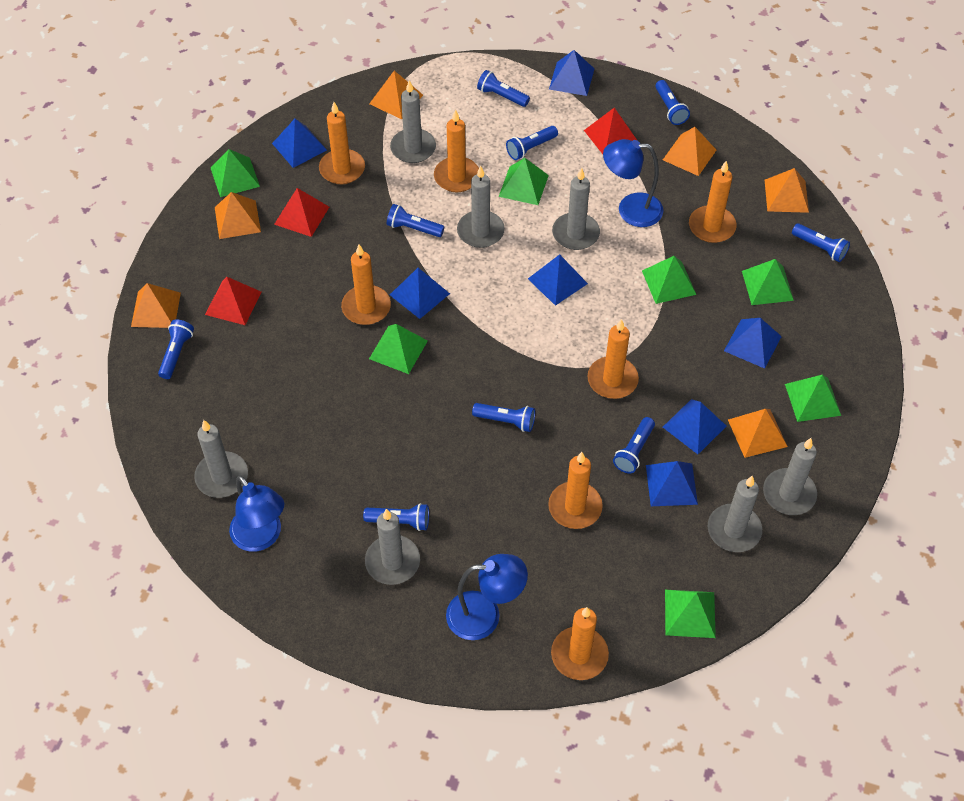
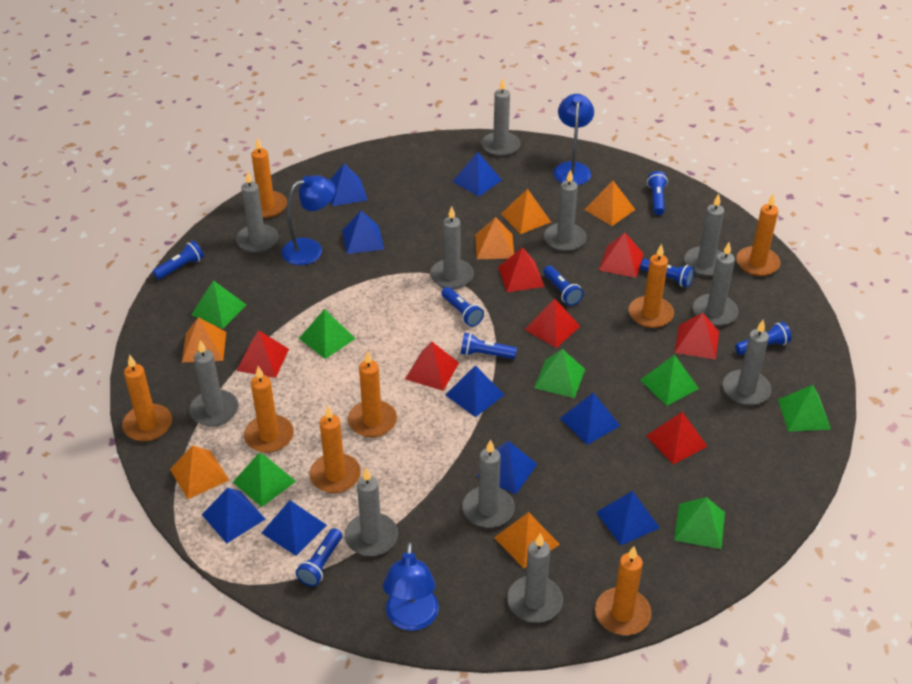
blue flashlight: [158,319,194,379] [363,503,429,531] [387,204,444,237] [472,403,535,432] [477,70,530,107] [506,126,558,160] [613,417,655,473] [655,80,690,125] [792,224,850,262] = 9 -> [153,241,204,280] [296,528,342,587] [441,287,484,327] [461,333,517,359] [543,265,583,306] [640,259,694,287] [647,171,668,215] [735,322,792,355] = 8
blue pyramid: [272,119,327,168] [390,268,450,319] [528,254,588,306] [549,50,594,96] [646,461,698,506] [663,399,726,454] [724,318,782,369] = 7 -> [202,488,265,543] [262,500,327,556] [330,163,368,206] [342,211,384,254] [446,365,505,417] [452,152,502,196] [477,441,537,494] [560,392,620,445] [596,491,660,545] = 9
grey candle: [194,420,248,498] [365,509,420,585] [390,80,436,163] [457,166,505,248] [552,168,600,250] [708,476,762,552] [763,438,817,515] = 7 -> [189,340,238,427] [236,171,279,253] [345,468,398,556] [430,206,474,289] [462,439,515,528] [481,78,520,157] [507,533,563,623] [544,169,587,252] [684,194,724,276] [693,243,739,326] [723,320,771,406] = 11
orange candle: [319,102,365,184] [341,244,391,325] [434,109,479,192] [548,452,603,529] [551,607,609,680] [587,319,639,399] [689,161,736,243] = 7 -> [122,354,172,441] [244,366,294,453] [251,137,287,218] [310,406,361,493] [348,351,397,437] [595,546,651,635] [629,244,674,328] [736,193,780,276] = 8
red pyramid: [205,277,261,325] [274,188,329,237] [584,108,638,154] = 3 -> [237,330,289,378] [405,341,459,391] [498,247,545,292] [524,298,580,348] [599,233,644,278] [646,412,708,464] [675,313,719,360] = 7

